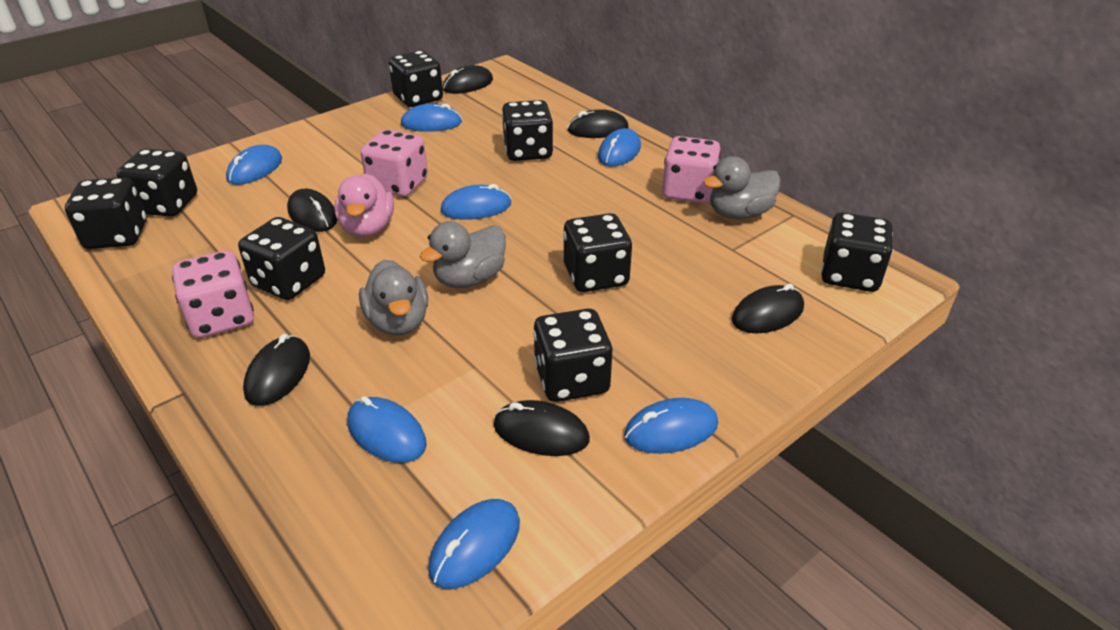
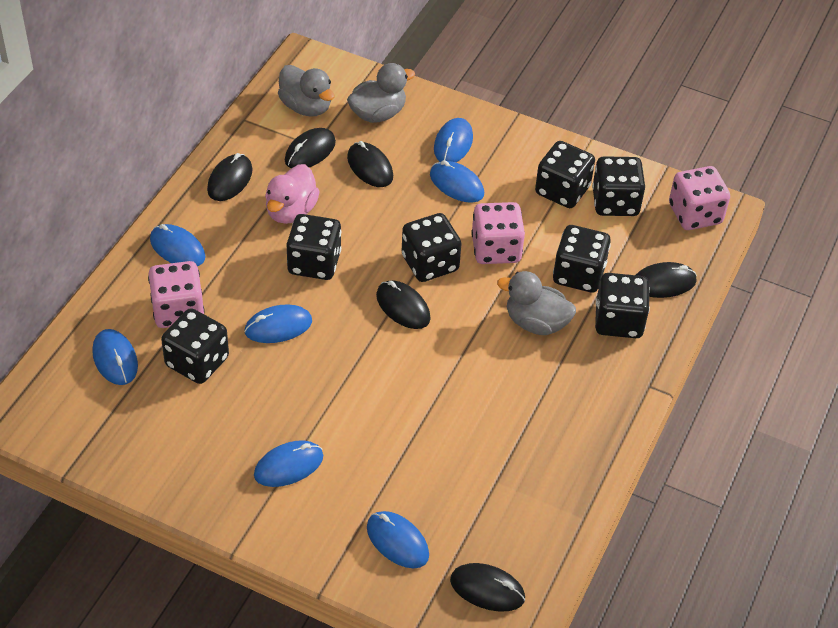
black dice: [65,177,147,249] [117,149,197,217] [238,217,325,300] [389,50,443,107] [502,100,553,161] [533,309,613,402] [563,213,632,292] [821,212,893,292] = 8 -> [161,308,229,384] [287,214,341,280] [402,213,461,282] [535,141,595,208] [553,225,611,293] [592,156,645,216] [595,273,650,338] = 7

